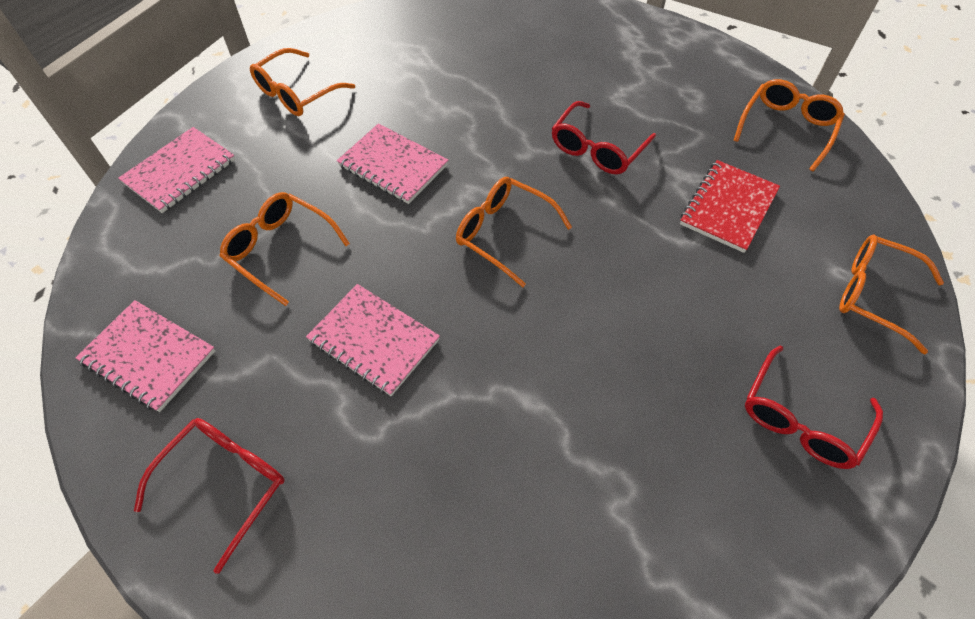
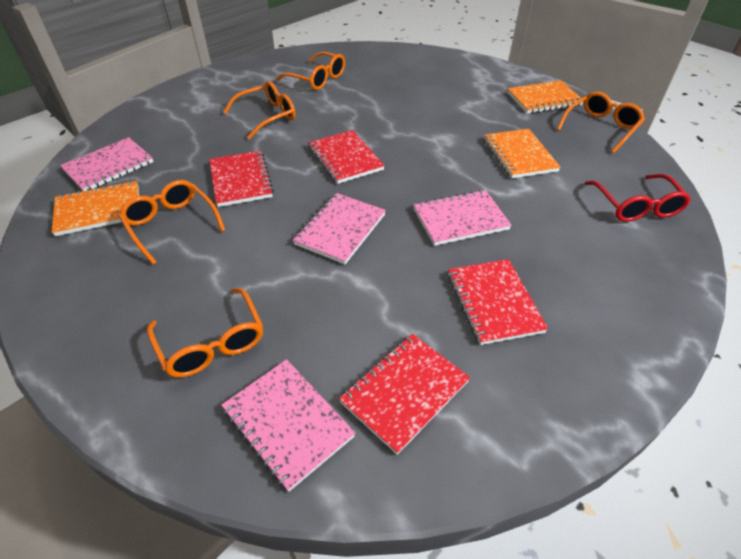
orange notebook: none = 0 -> [52,181,139,236] [484,129,561,178] [507,80,584,113] = 3
red glasses: [134,418,285,574] [552,101,656,175] [745,345,883,469] = 3 -> [585,174,691,222] = 1
red notebook: [680,160,780,253] = 1 -> [209,151,274,207] [309,130,385,184] [339,334,470,455] [448,259,548,345] = 4

